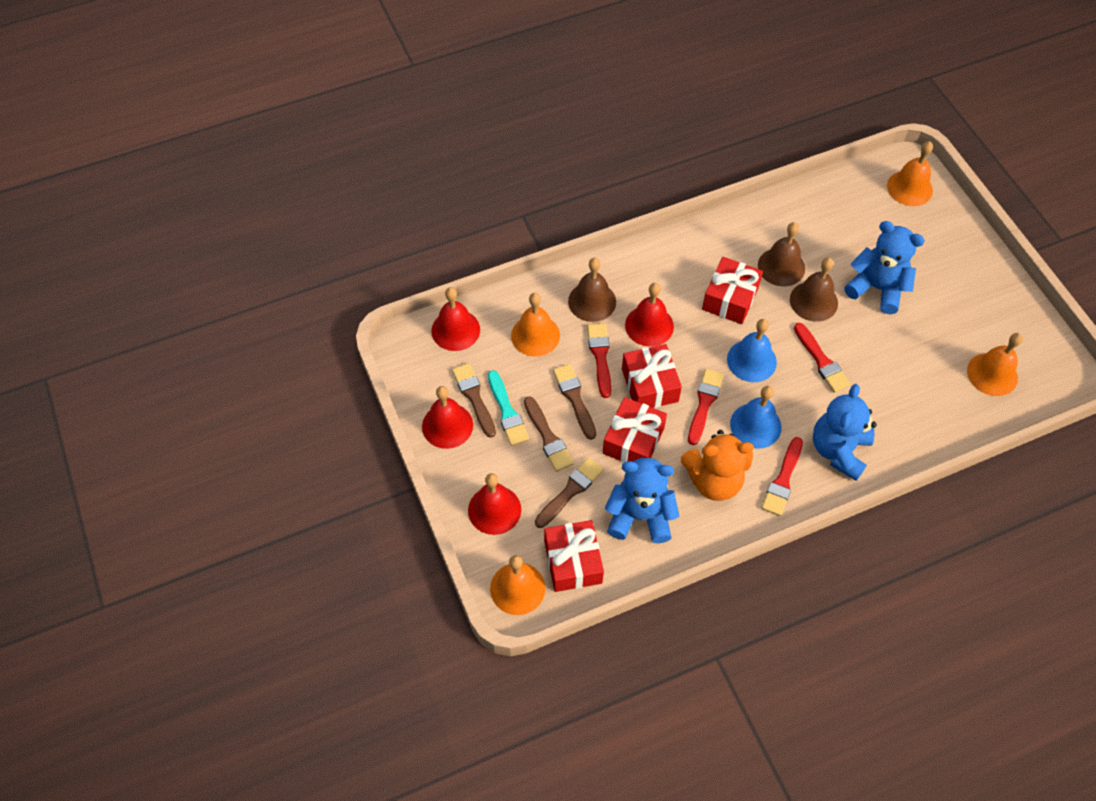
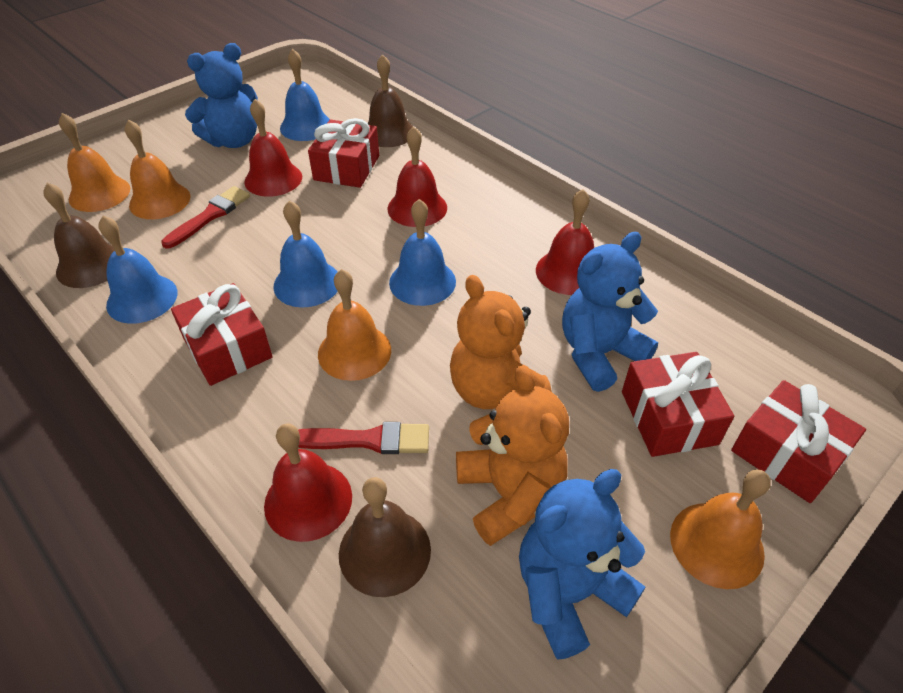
blue bell: [727,319,777,382] [730,386,781,449] = 2 -> [98,216,178,324] [273,200,338,307] [280,49,330,141] [389,199,456,306] = 4
brown brush: [452,363,496,438] [524,396,574,472] [535,458,603,528] [553,364,596,440] = 4 -> none = 0
orange teddy bear: [681,430,754,501] = 1 -> [450,275,552,409] [456,365,569,546] = 2
red brush: [587,323,611,398] [688,369,724,445] [761,437,803,516] [794,323,850,393] = 4 -> [161,186,250,249] [298,422,429,454] = 2
turquoise brush: [488,370,529,446] = 1 -> none = 0

